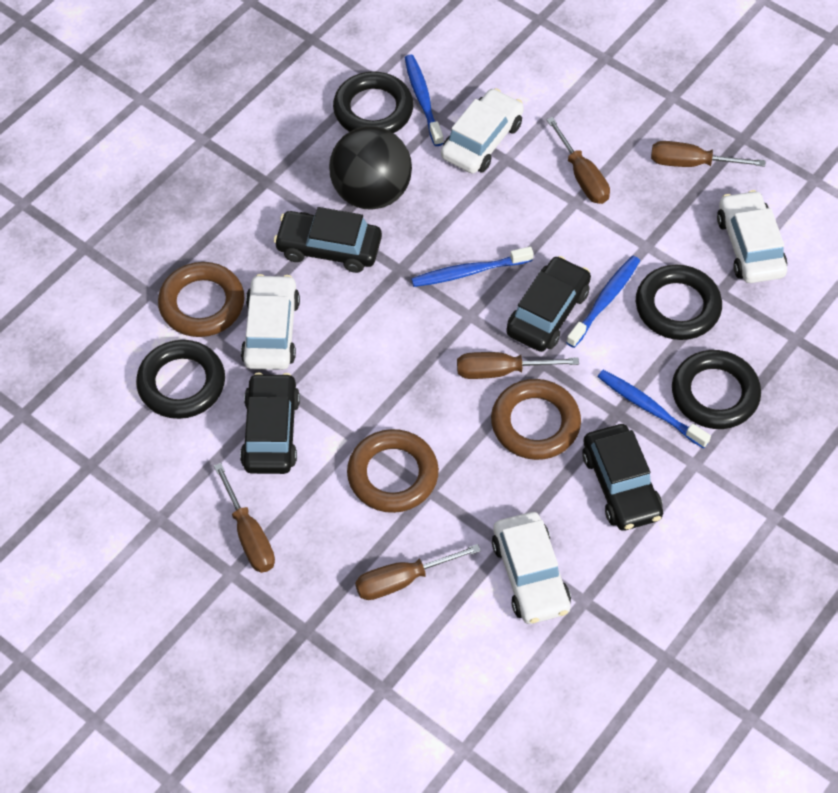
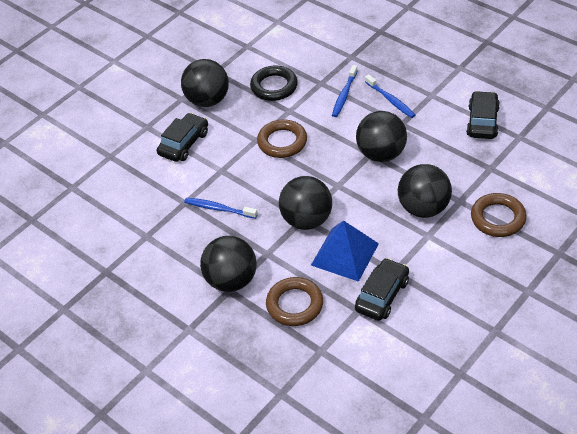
black ball: [329,126,412,210] = 1 -> [181,59,229,107] [200,236,257,292] [279,176,332,230] [356,111,407,162] [398,164,452,218] = 5
black car: [240,373,300,474] [274,207,382,273] [506,256,591,352] [582,424,663,531] = 4 -> [157,113,208,162] [355,258,409,321] [466,91,500,139] = 3
black ring: [136,340,225,419] [333,72,414,133] [636,265,722,340] [672,350,761,429] = 4 -> [250,66,298,101] = 1
blue pyramid: none = 0 -> [311,220,379,282] = 1
blue toothbrush: [405,55,444,146] [411,247,534,287] [566,256,640,348] [598,370,711,449] = 4 -> [184,198,258,219] [332,65,358,117] [365,74,415,118] = 3
brown screwdriver: [214,463,275,573] [355,544,481,600] [457,352,579,379] [547,117,610,204] [651,141,765,167] = 5 -> none = 0
white car: [241,274,300,370] [441,88,524,174] [492,512,571,624] [717,190,787,283] = 4 -> none = 0

